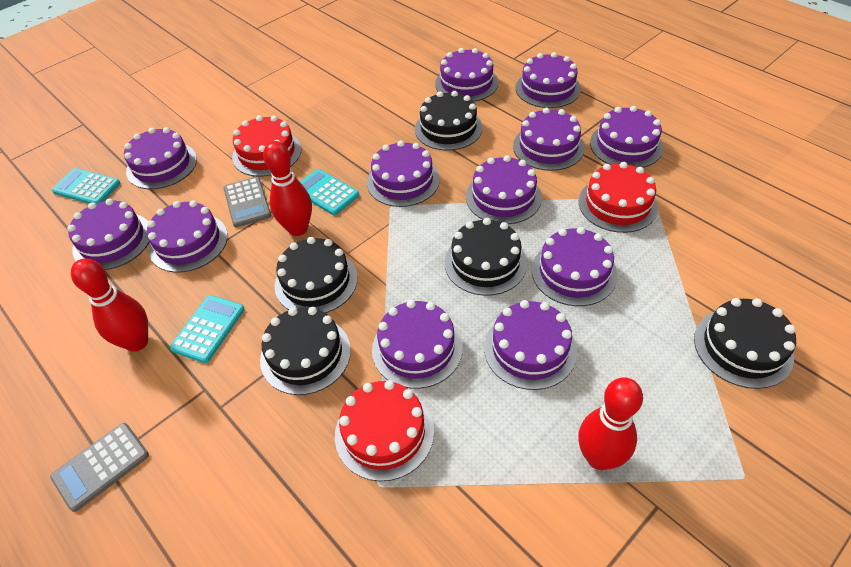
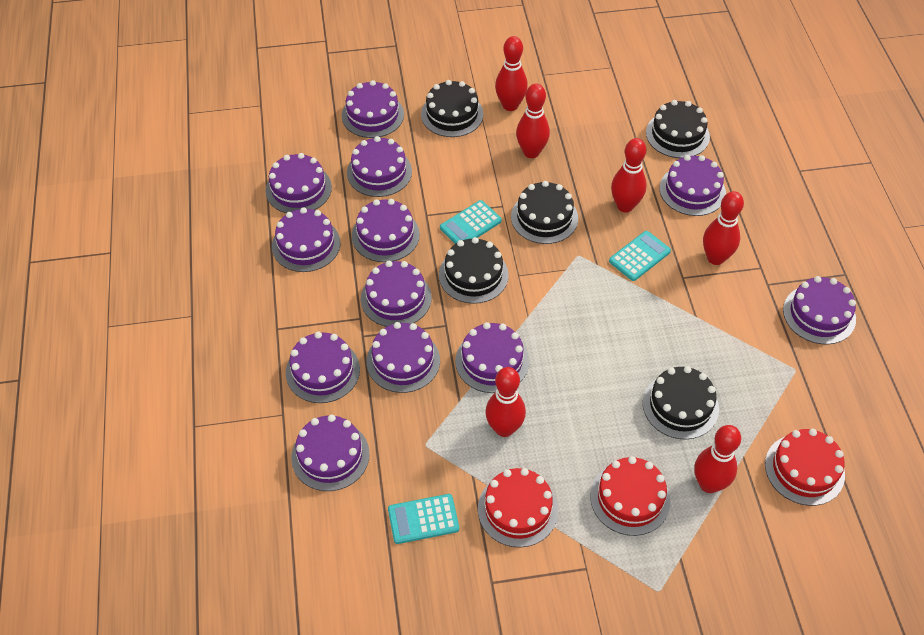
grey calculator: [50,423,149,512] [223,177,271,227] = 2 -> none = 0
red bowling pin: [71,258,148,352] [263,141,312,236] [578,377,643,470] = 3 -> [485,367,526,437] [495,36,528,111] [516,84,550,158] [611,138,647,213] [694,425,741,493] [703,191,744,265] = 6

